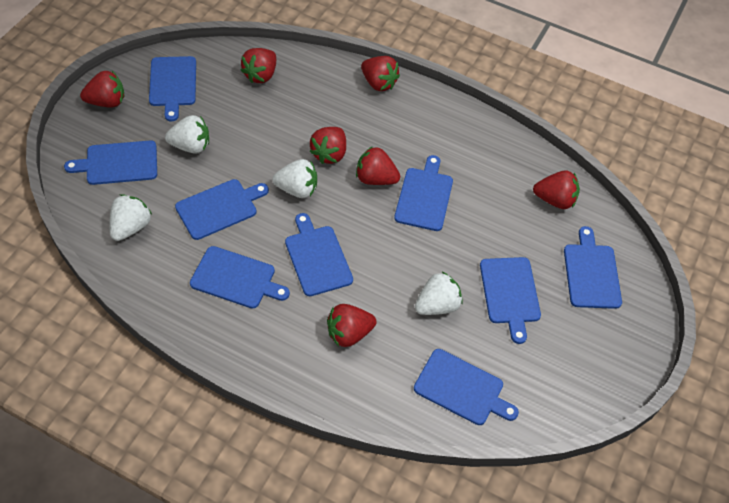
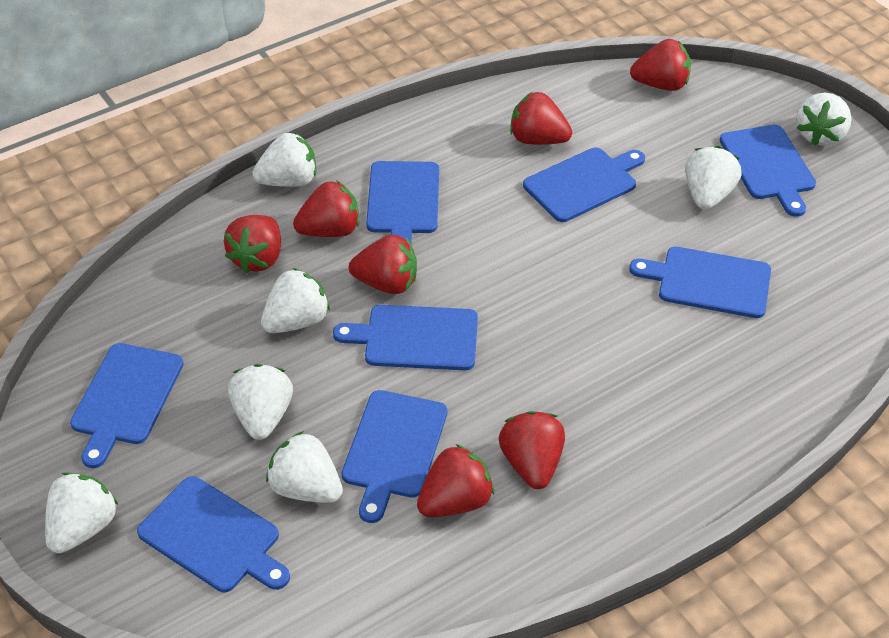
blue cutting board: [64,141,157,185] [149,56,196,122] [175,179,269,240] [190,246,290,309] [285,213,353,296] [394,155,453,231] [414,349,519,425] [480,257,541,344] [564,226,622,309] = 9 -> [70,343,184,468] [137,476,290,592] [333,305,478,370] [341,390,447,523] [366,161,439,243] [523,147,645,222] [629,247,771,318] [720,124,816,217] = 8
white strawberry: [109,194,152,241] [165,115,209,154] [272,159,317,198] [415,272,463,315] = 4 -> [45,472,118,554] [228,364,293,440] [252,132,316,187] [261,268,330,333] [266,431,343,503] [685,146,742,210] [796,93,852,146] = 7

